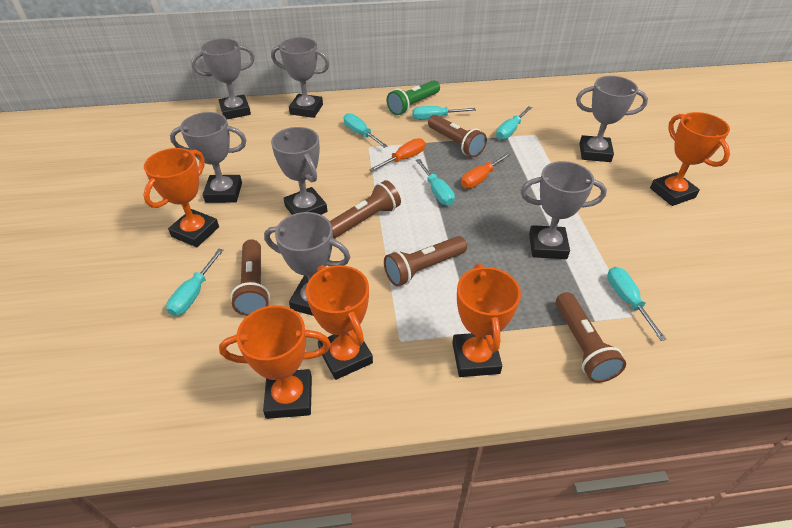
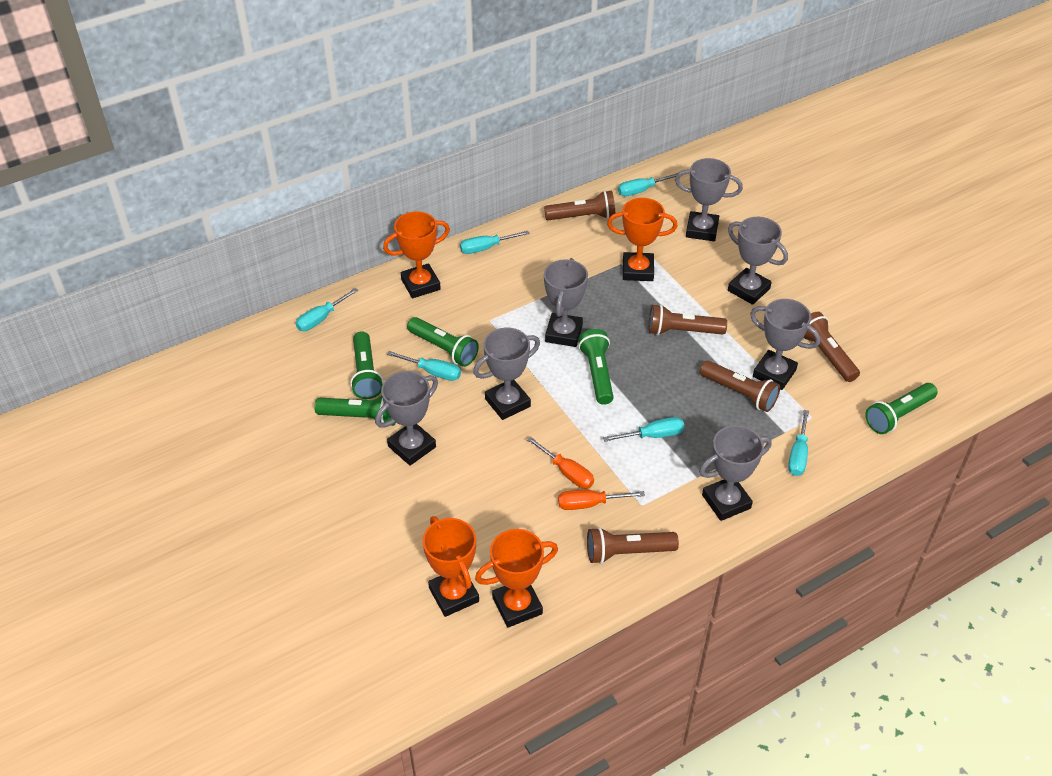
green flashlight: [387,80,440,115] = 1 -> [314,396,396,426] [350,331,383,399] [407,317,479,367] [578,329,614,405] [865,383,938,434] = 5
orange trophy: [143,148,219,247] [219,305,331,419] [306,265,373,380] [452,264,521,377] [650,112,730,206] = 5 -> [383,211,450,298] [423,516,479,617] [475,529,558,628] [607,198,678,281] = 4

